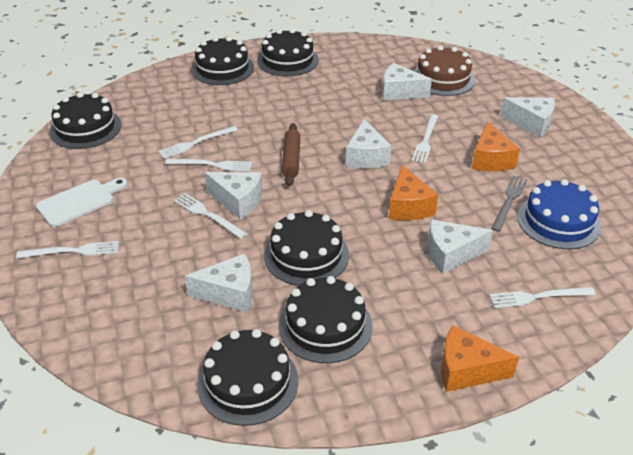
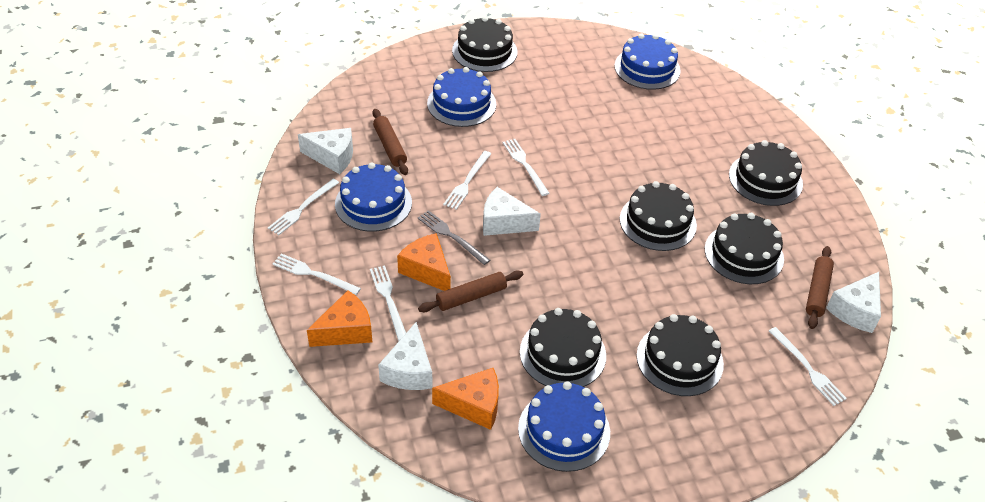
blue cake: [517,179,601,249] = 1 -> [335,162,412,232] [427,67,496,127] [518,381,610,472] [614,33,681,90] = 4
brown cake: [414,46,475,96] = 1 -> none = 0
brown rolling pin: [282,123,301,186] = 1 -> [373,109,408,175] [418,270,523,312] [806,246,834,329] = 3
white cheese: [185,254,253,312] [205,172,263,219] [346,119,391,168] [382,63,432,101] [428,220,493,274] [500,97,555,138] = 6 -> [298,128,353,174] [378,322,433,390] [483,187,541,236] [826,272,881,333] = 4
white cutting board: [36,178,128,227] = 1 -> none = 0

